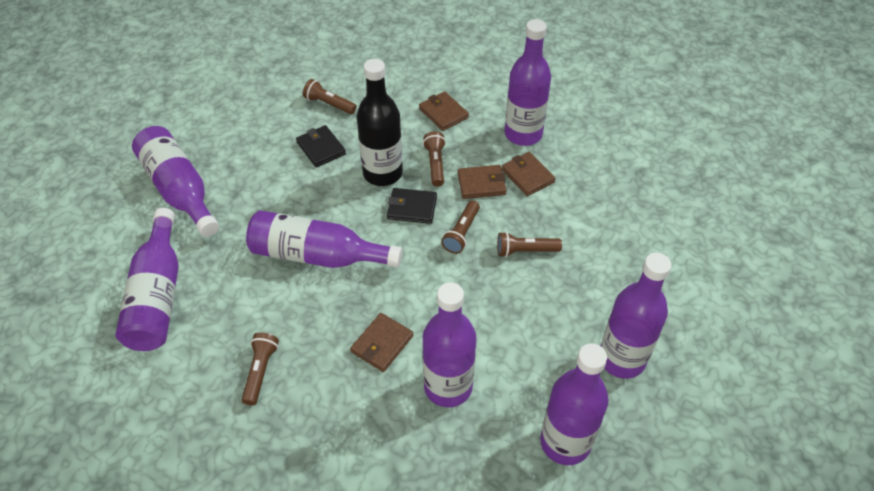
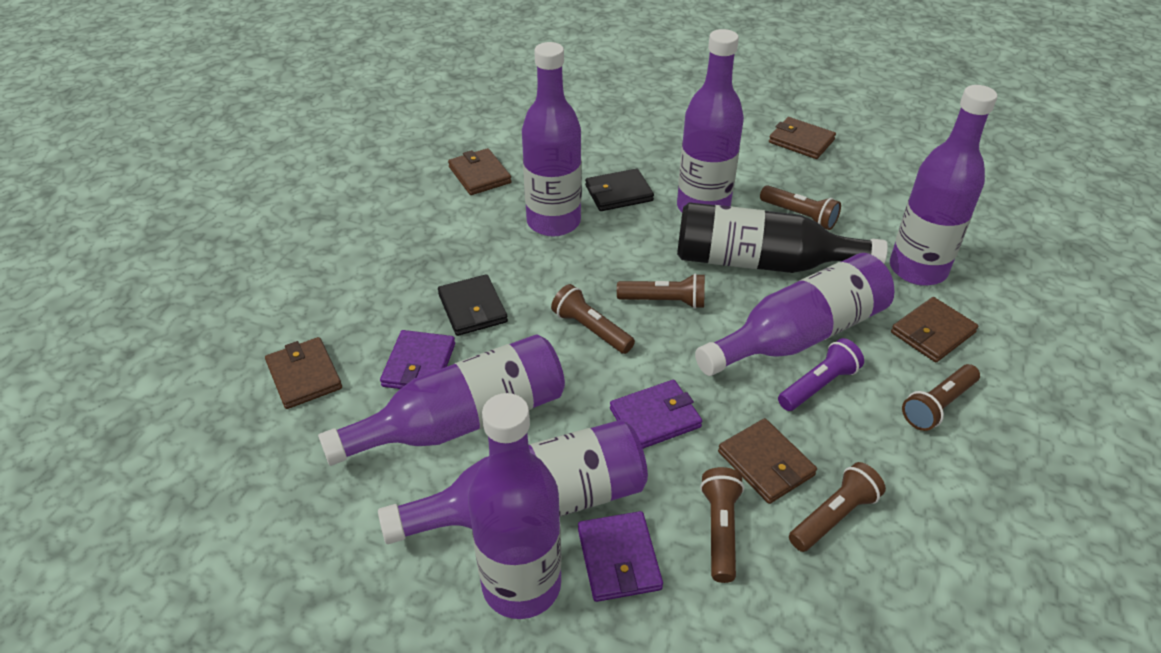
brown flashlight: [242,333,279,405] [303,79,356,114] [423,131,446,187] [441,200,480,254] [497,232,562,257] = 5 -> [551,284,635,354] [617,273,705,309] [700,467,744,583] [760,185,841,230] [789,462,886,552] [902,364,980,431] = 6
brown wallet: [350,313,413,372] [419,91,469,131] [458,165,507,199] [502,152,556,196] = 4 -> [265,337,342,409] [448,148,512,195] [718,418,817,504] [769,117,836,159] [891,297,979,362] = 5
purple flashlight: none = 0 -> [778,338,864,411] = 1
purple wallet: none = 0 -> [380,330,455,389] [578,511,663,602] [610,380,702,449] = 3

